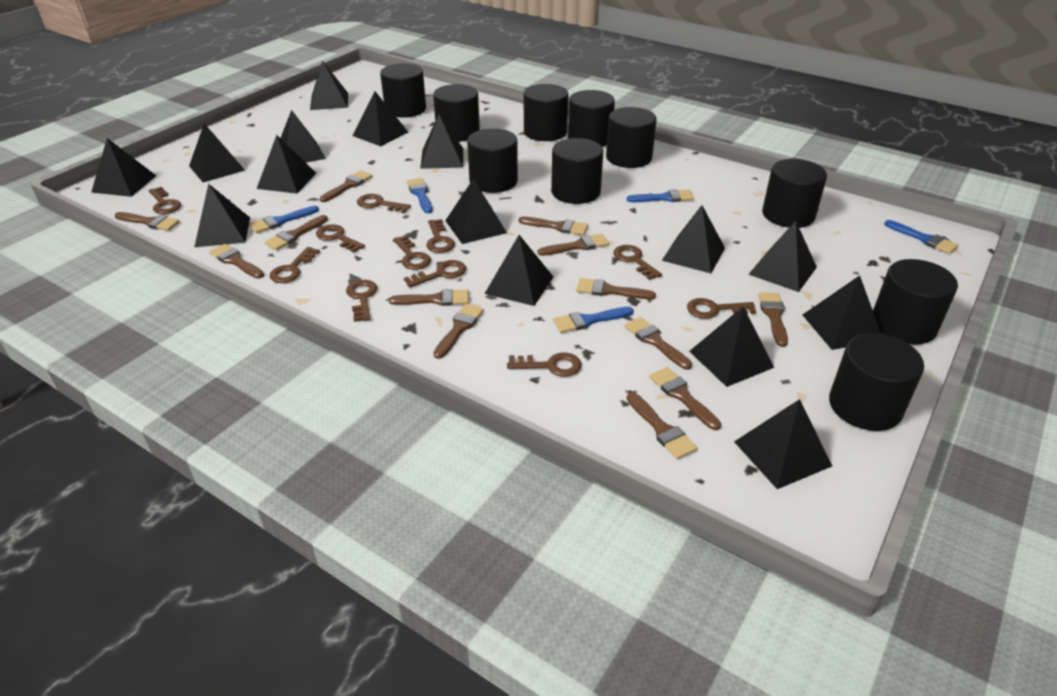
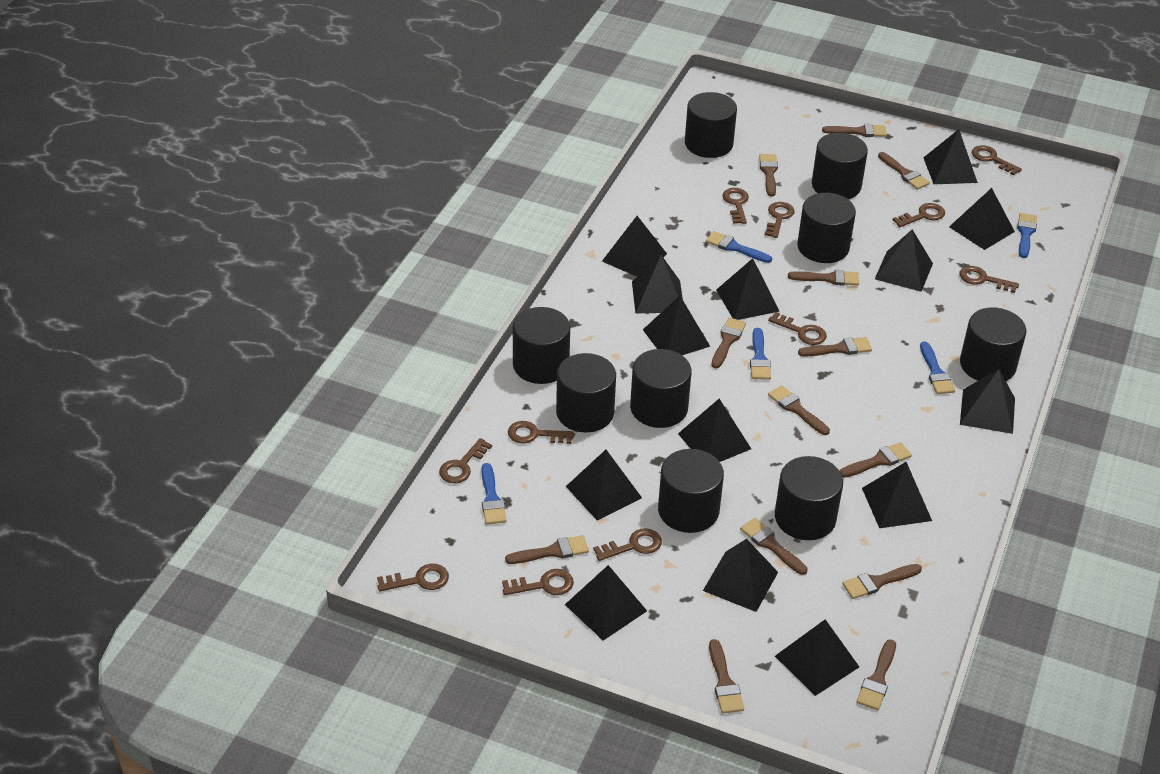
black cylinder: [380,63,426,118] [433,84,480,142] [467,128,518,193] [524,84,569,141] [551,138,603,204] [568,90,615,147] [606,107,657,168] [762,159,827,228] [829,333,924,431] [873,259,958,345] = 10 -> [513,307,570,384] [556,353,616,432] [630,349,692,428] [658,449,724,533] [685,92,737,158] [775,456,843,540] [797,193,856,263] [812,133,868,199] [960,308,1026,381] = 9
black pyramid: [91,138,156,197] [189,123,245,182] [194,183,250,247] [257,135,316,194] [281,110,326,163] [310,61,348,110] [353,92,408,146] [420,114,463,169] [445,179,507,244] [485,235,553,306] [662,205,725,273] [689,307,774,387] [734,399,832,489] [748,221,817,292] [803,275,881,350] = 15 -> [565,565,647,640] [566,450,642,521] [602,216,667,277] [632,255,683,313] [643,296,710,355] [678,399,751,462] [703,539,778,612] [716,258,780,320] [775,619,859,696] [862,462,932,528] [875,229,933,292] [923,129,978,184] [949,188,1015,250] [960,369,1015,434] = 14

